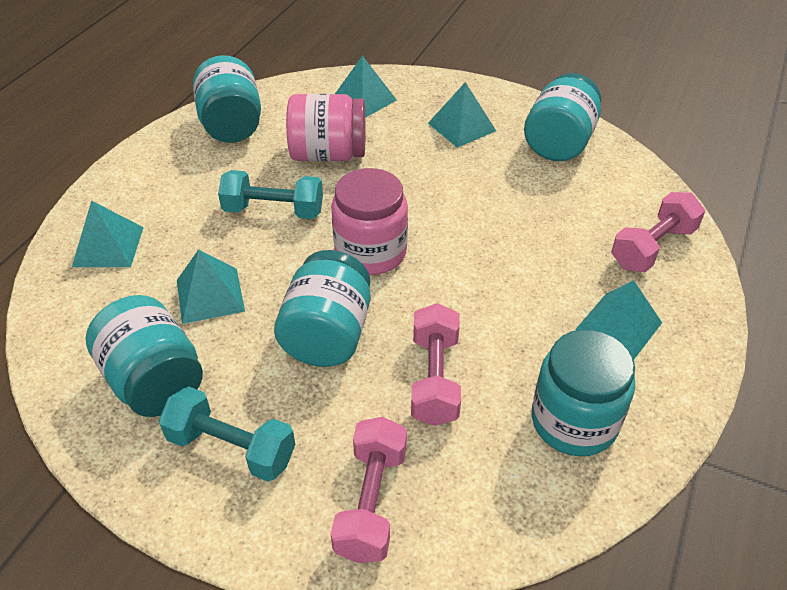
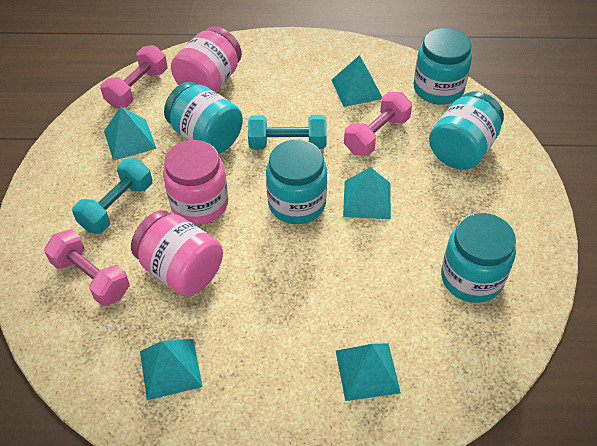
pink jar: [286,94,365,161] [331,168,408,275] = 2 -> [131,210,223,296] [163,140,228,225] [171,26,242,92] = 3

